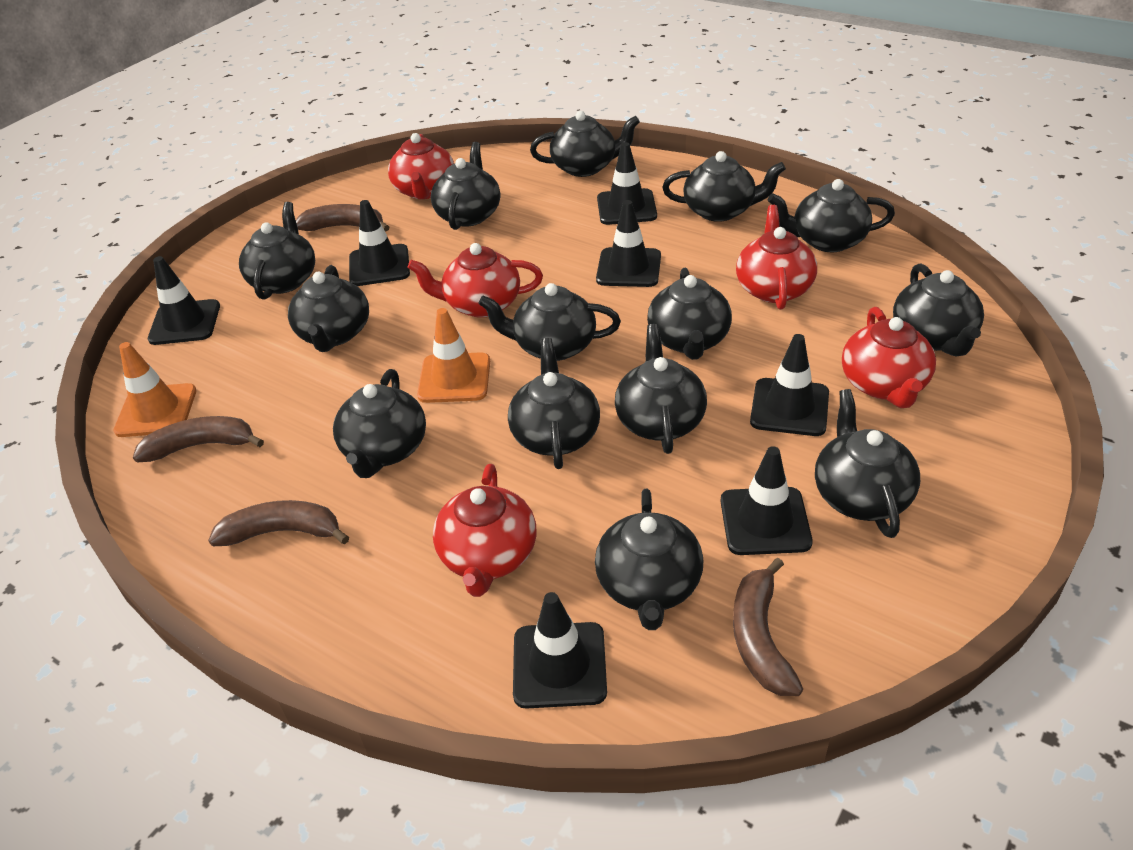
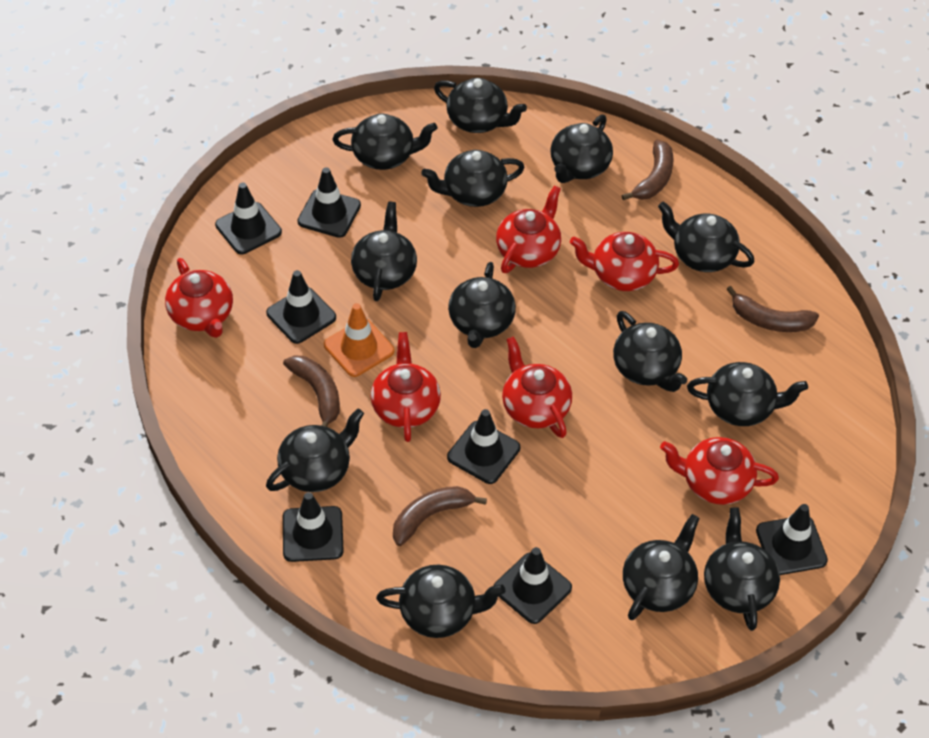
black teapot: [239,202,315,300] [288,265,369,352] [333,369,426,478] [431,142,500,230] [478,283,621,361] [508,338,600,469] [530,111,640,177] [595,489,703,630] [615,324,707,454] [647,268,732,360] [662,151,786,222] [768,179,895,252] [815,389,920,538] [893,264,984,356] = 14 -> [266,408,364,492] [333,114,438,170] [351,201,417,301] [376,565,505,638] [421,150,525,207] [434,78,527,133] [448,262,516,348] [550,115,613,183] [613,311,687,392] [623,514,700,620] [658,201,755,272] [687,362,808,426] [704,507,780,631] = 13
orange traffic cone: [113,342,196,437] [417,308,490,403] = 2 -> [324,303,394,377] = 1
red teapot: [388,133,454,200] [407,243,543,318] [433,464,537,597] [736,205,817,310] [842,307,936,408] = 5 -> [165,258,233,338] [371,332,441,442] [496,185,561,273] [502,336,572,438] [570,232,679,291] [660,437,779,505] = 6

